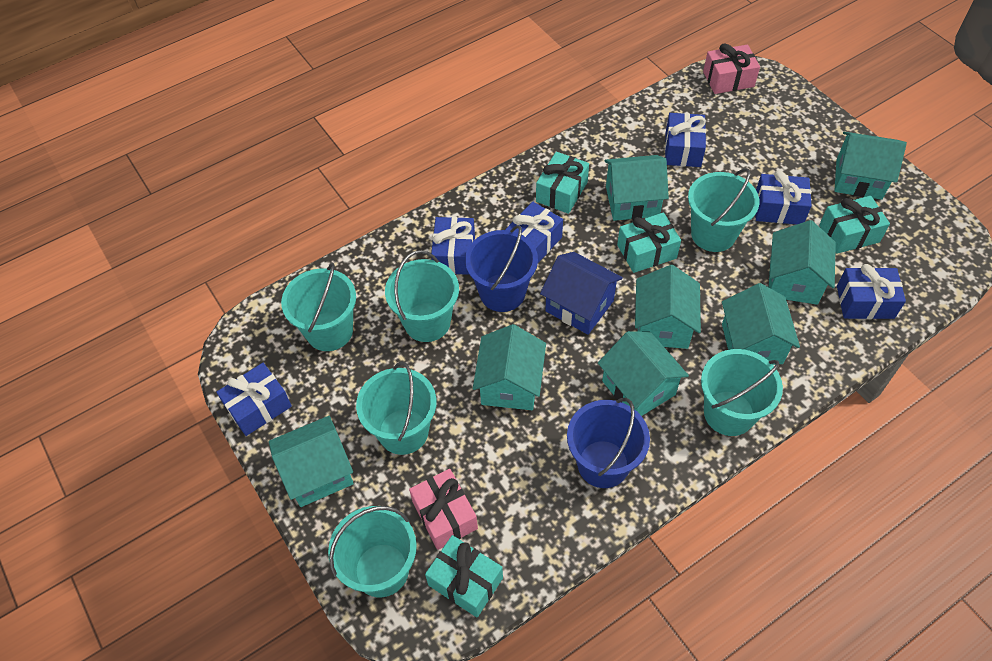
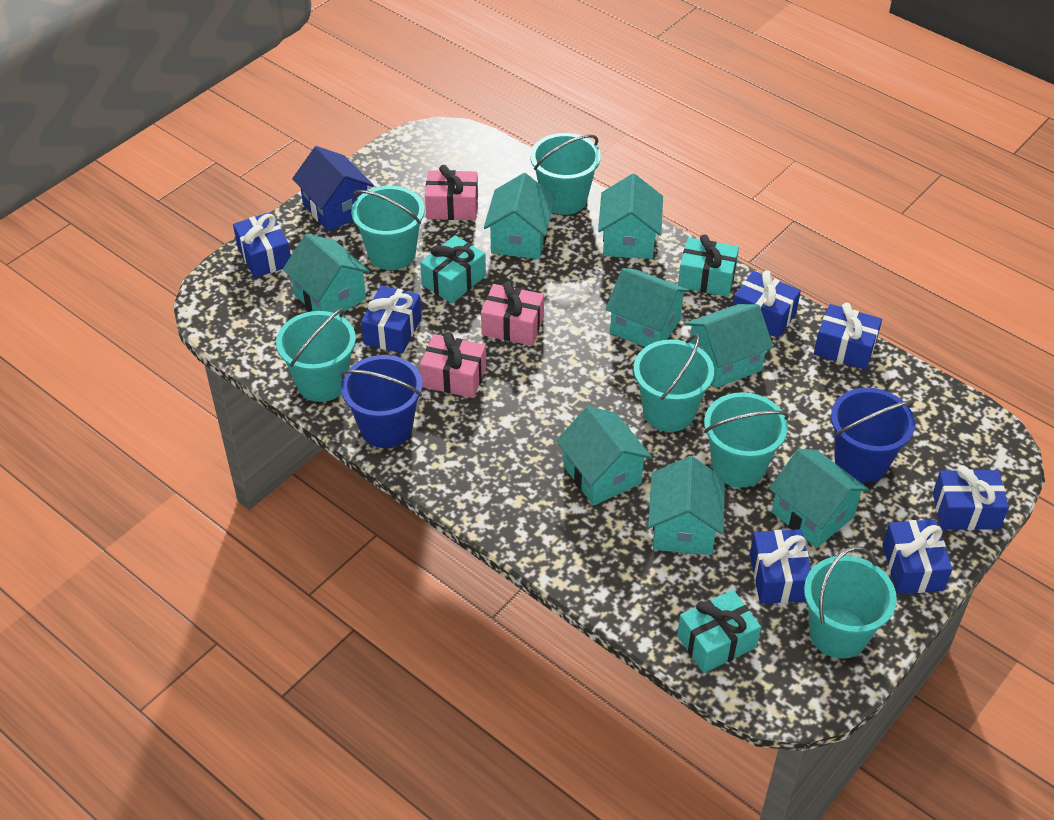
blue gift: [216,363,292,436] [431,217,475,275] [505,202,563,263] [665,113,706,167] [756,170,811,224] [837,264,906,319] = 6 -> [233,212,291,278] [361,285,422,354] [733,271,801,338] [750,529,811,604] [814,303,882,370] [882,519,952,594] [933,465,1009,530] = 7
pink gift: [409,469,478,550] [703,44,760,94] = 2 -> [420,332,486,398] [425,165,478,220] [481,281,544,346] = 3
turquoise gift: [425,535,503,617] [536,152,589,214] [617,212,681,273] [819,196,890,254] = 4 -> [420,235,486,303] [677,590,761,673] [678,234,739,297] = 3

